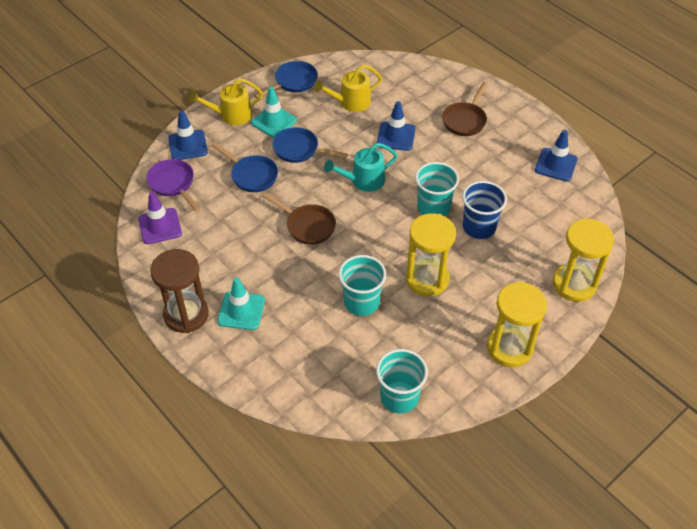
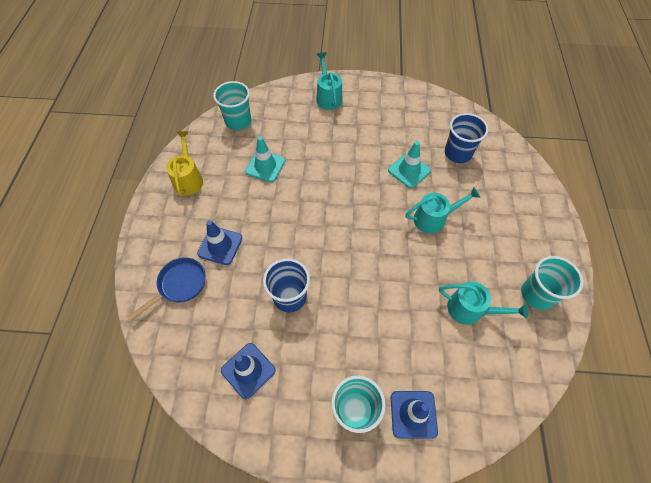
blue cup: [462,181,507,239] = 1 -> [263,258,310,313] [445,113,489,163] = 2
blue pan: [212,142,278,192] [254,61,318,98] [272,127,348,163] = 3 -> [128,257,206,321] = 1
brown hourglass: [150,249,209,333] = 1 -> none = 0
brown pan: [263,193,336,245] [442,82,488,136] = 2 -> none = 0
purple pan: [146,159,200,211] = 1 -> none = 0
purple traffic cone: [138,192,182,244] = 1 -> none = 0
turquoise watering can: [324,143,398,192] = 1 -> [316,52,343,110] [405,187,480,234] [439,282,529,325] = 3
yellow hourglass: [406,213,456,296] [487,282,547,367] [553,218,614,302] = 3 -> none = 0
yellow watering can: [189,78,263,125] [314,65,382,112] = 2 -> [166,131,203,196] = 1

